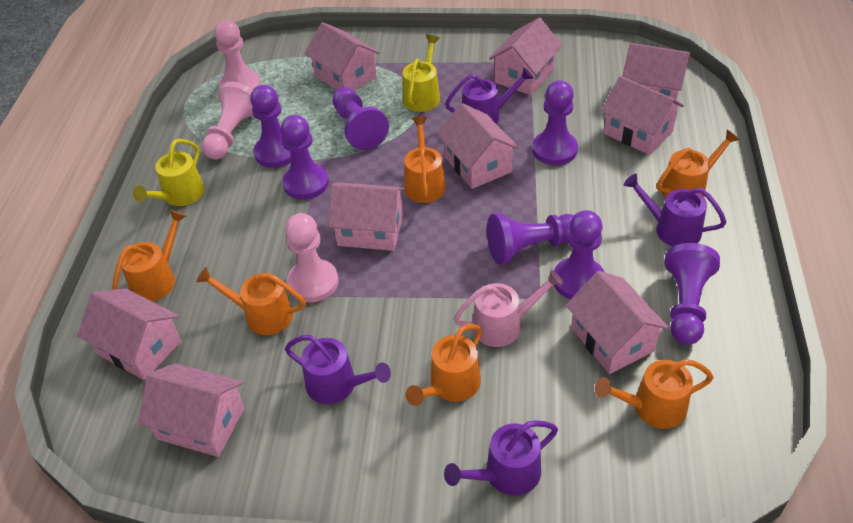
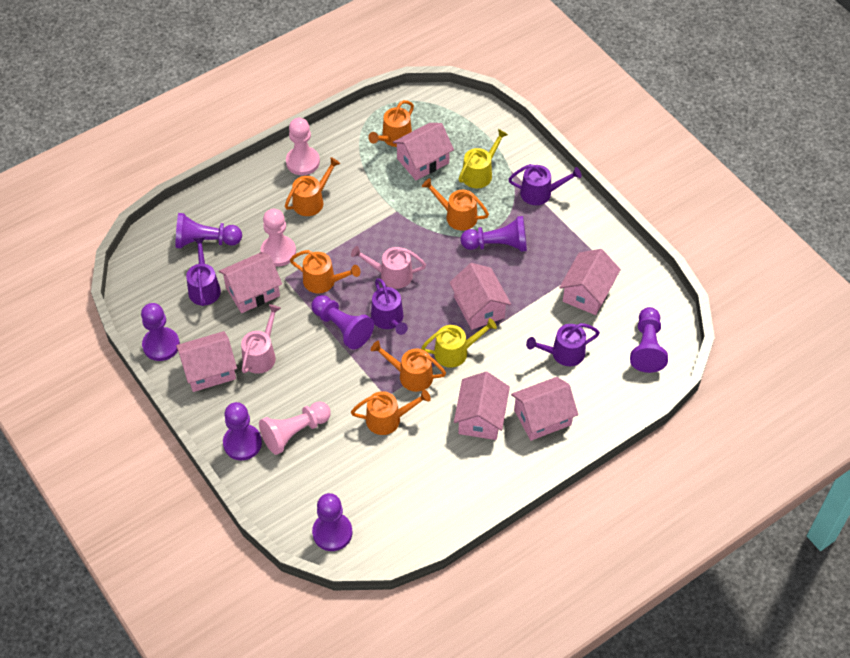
pink house: [77,289,181,380] [138,363,245,457] [305,22,380,91] [328,183,405,251] [437,103,519,189] [489,17,562,95] [566,271,669,374] [601,76,684,155] [622,43,690,100] = 9 -> [176,331,237,392] [219,252,282,313] [392,123,454,180] [449,263,511,330] [454,372,510,440] [511,377,578,441] [559,249,621,315] = 7
pink watering can: [454,270,563,347] = 1 -> [241,304,281,374] [351,246,426,289] = 2

